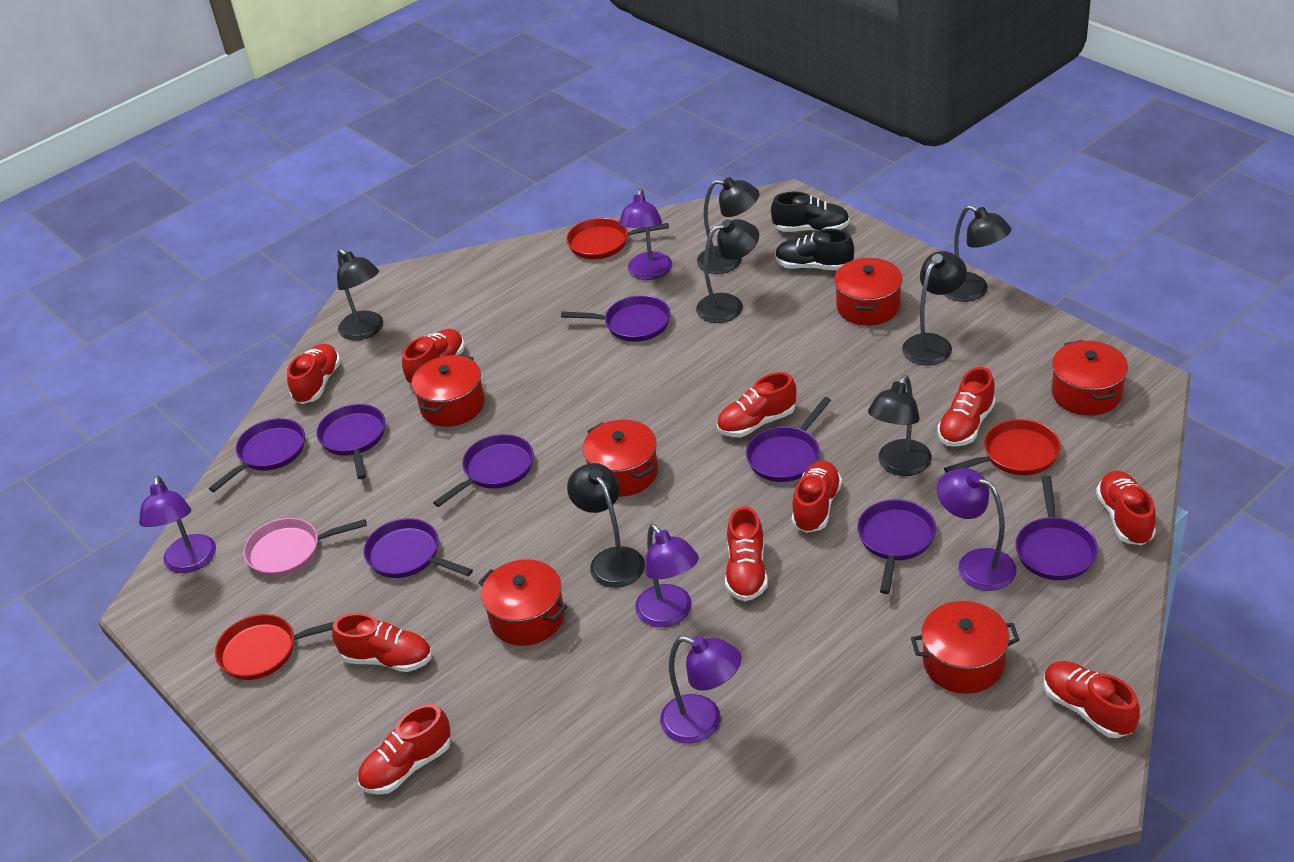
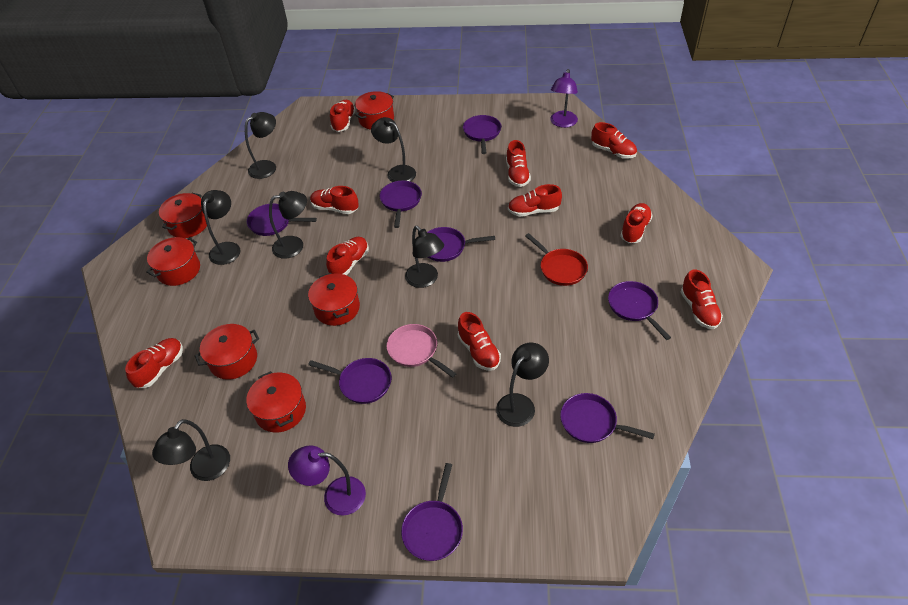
black shoe: [771,192,850,232] [775,229,854,270] = 2 -> none = 0
purple lamp: [139,475,216,573] [619,188,672,280] [635,524,699,627] [660,636,742,744] [937,468,1017,591] = 5 -> [288,445,366,516] [550,69,578,128] = 2
red pan: [215,614,334,680] [566,218,669,259] [944,419,1061,475] = 3 -> [525,233,588,286] = 1

